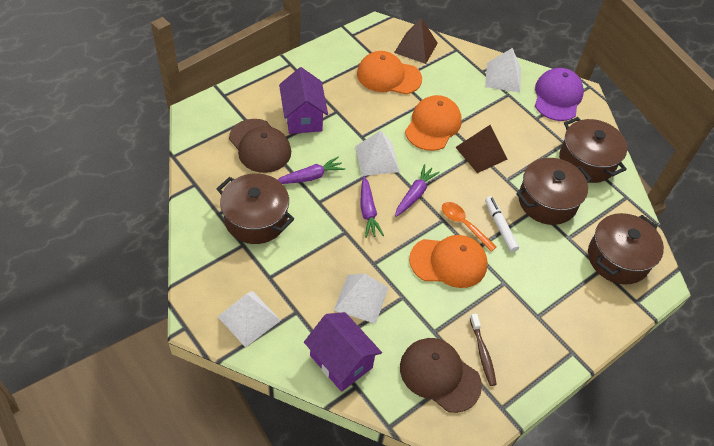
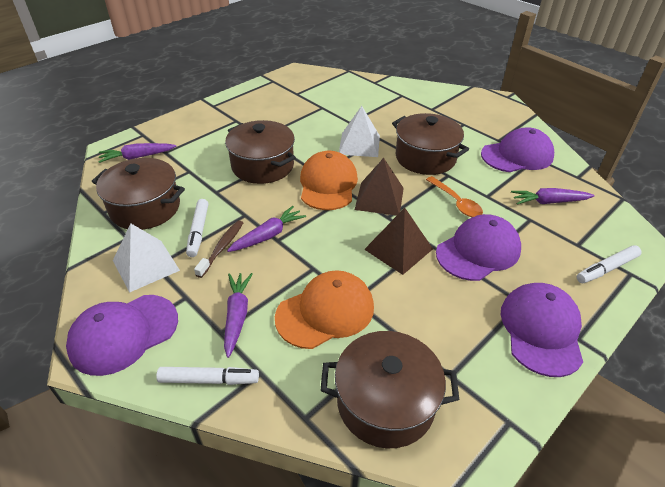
brown cap: [229,119,291,173] [400,338,482,413] = 2 -> none = 0
orange cap: [357,51,422,94] [405,95,462,151] [409,235,488,288] = 3 -> [275,270,374,349] [300,151,358,210] = 2
purple cap: [535,68,584,121] = 1 -> [66,295,178,376] [436,214,521,281] [481,127,554,172] [501,283,583,377] = 4
purple carrot: [277,156,345,184] [360,176,384,238] [395,164,440,217] = 3 -> [98,143,176,163] [224,273,253,358] [227,206,306,252] [511,188,595,204] = 4
purple house: [279,67,328,134] [304,312,382,392] = 2 -> none = 0
white marker: [485,196,519,252] = 1 -> [156,367,259,385] [186,199,208,257] [577,245,642,283] = 3
white pyramid: [218,291,281,348] [334,273,388,324] [355,130,400,176] [485,48,521,92] = 4 -> [113,223,180,293] [339,106,380,157] = 2

